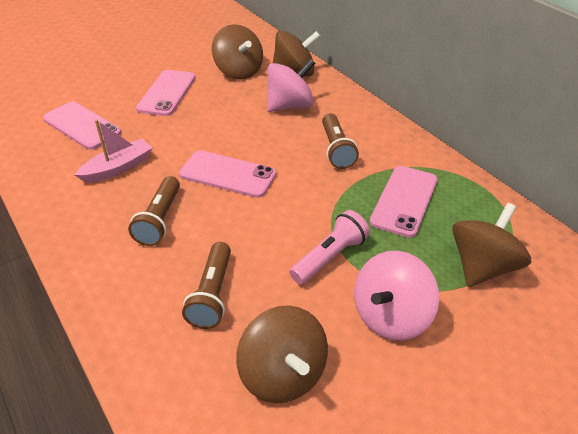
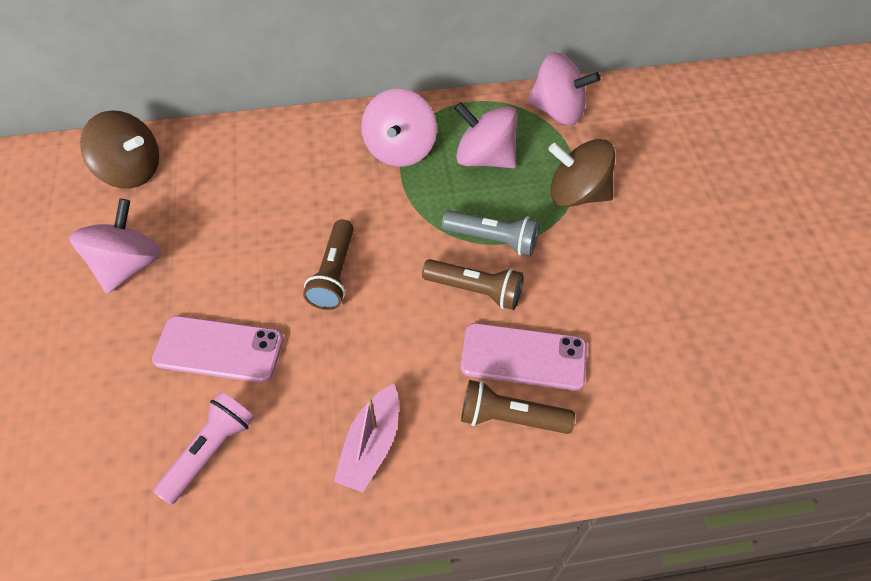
brown spinning top: [212,24,263,79] [236,305,328,403] [273,31,320,77] [452,203,531,287] = 4 -> [80,110,159,188] [548,139,615,207] = 2
grey flashlight: none = 0 -> [442,210,539,256] = 1
pink phone: [43,102,121,150] [136,70,196,116] [179,150,276,198] [370,166,438,238] = 4 -> [152,316,284,383] [461,323,587,391] = 2
pink spinning top: [267,58,315,112] [354,251,439,341] = 2 -> [69,198,161,294] [361,89,437,167] [454,102,517,168] [527,52,601,125] = 4

